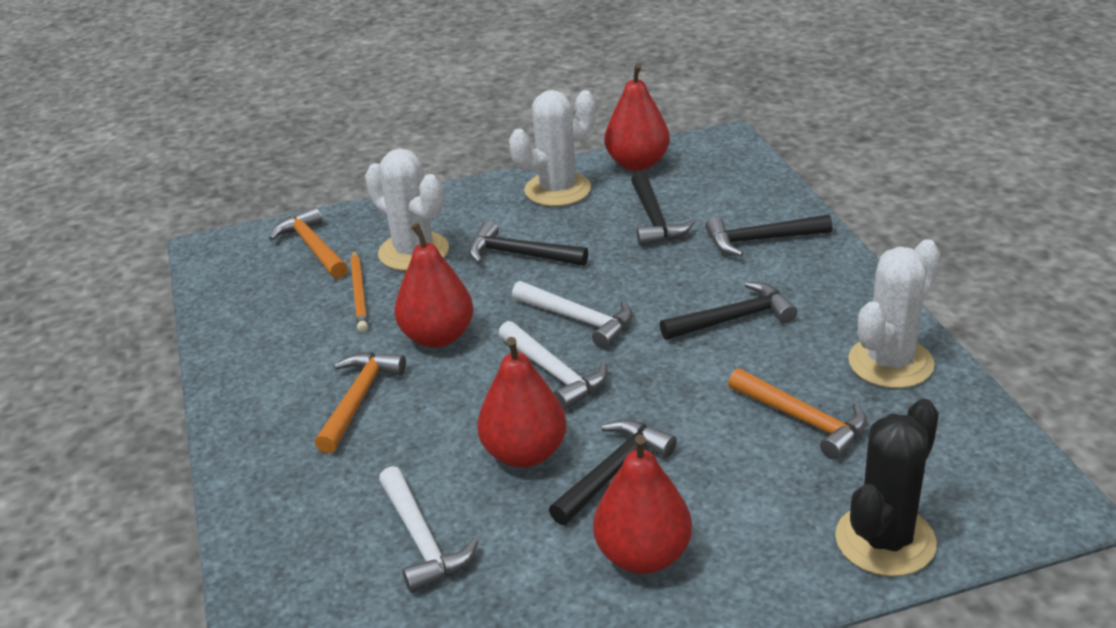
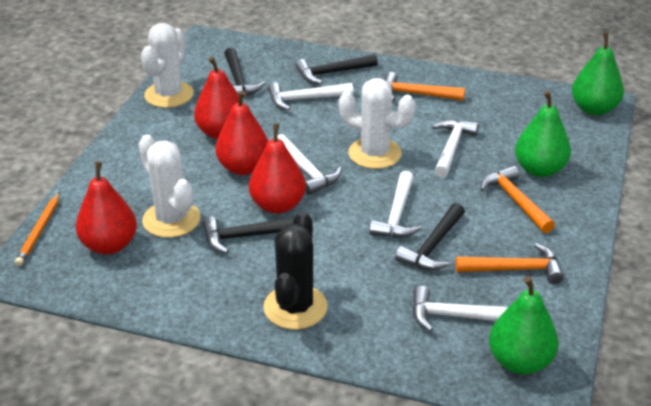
black hammer: [469,221,588,266] [549,419,677,525] [631,172,695,246] [660,282,797,340] [705,214,832,257] = 5 -> [203,216,296,253] [224,47,265,96] [295,54,378,84] [395,203,465,270] = 4
green pear: none = 0 -> [489,276,558,375] [515,91,571,177] [572,32,624,115] = 3
white hammer: [379,466,479,593] [498,321,608,410] [512,281,633,349] = 3 -> [268,82,353,110] [278,134,341,195] [369,171,422,238] [413,286,508,332] [432,120,479,178] = 5

